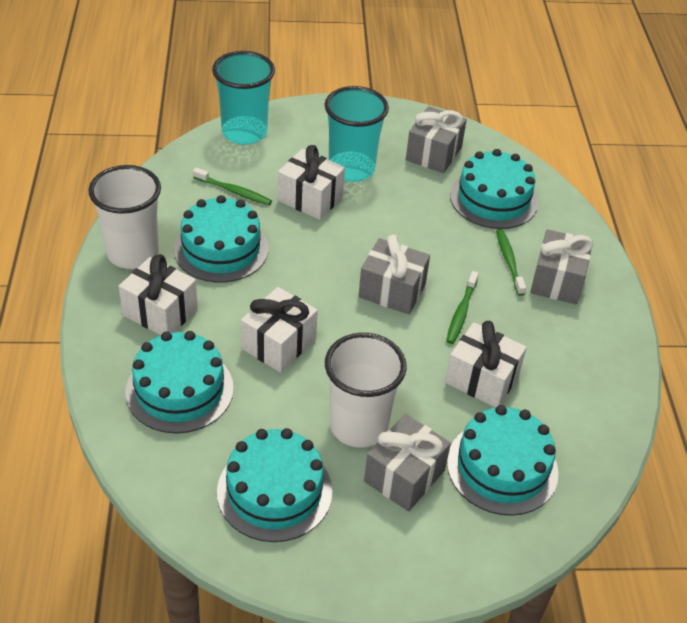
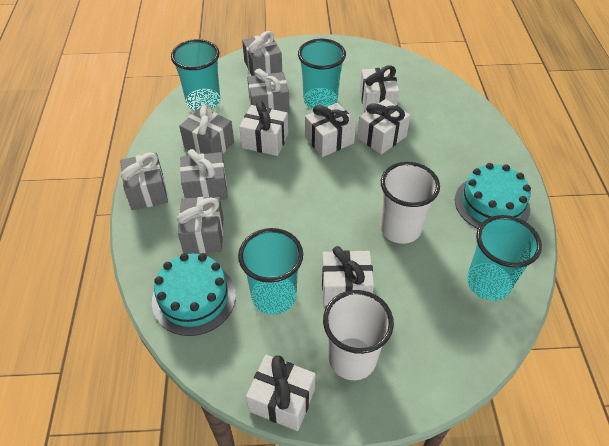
green toothbrush: [193,167,272,205] [446,271,479,344] [496,229,526,296] = 3 -> none = 0
grey gift: [358,234,430,314] [364,414,451,512] [406,106,467,173] [530,229,594,304] = 4 -> [120,152,168,210] [177,197,223,253] [179,104,234,154] [180,149,228,200] [242,31,282,76] [247,69,290,114] = 6
turquoise cake: [126,331,234,433] [174,195,269,283] [217,428,332,542] [447,405,559,516] [450,149,538,229] = 5 -> [152,253,236,336] [455,163,531,229] = 2
turquoise cup: [212,51,275,145] [324,86,389,182] = 2 -> [171,39,220,111] [238,228,303,315] [298,39,346,109] [467,215,542,301] = 4
white gift: [119,254,198,335] [241,287,318,373] [278,145,345,220] [445,321,527,407] = 4 -> [239,101,288,156] [246,355,316,431] [305,103,356,157] [322,246,374,306] [357,99,411,155] [360,65,399,113] = 6

